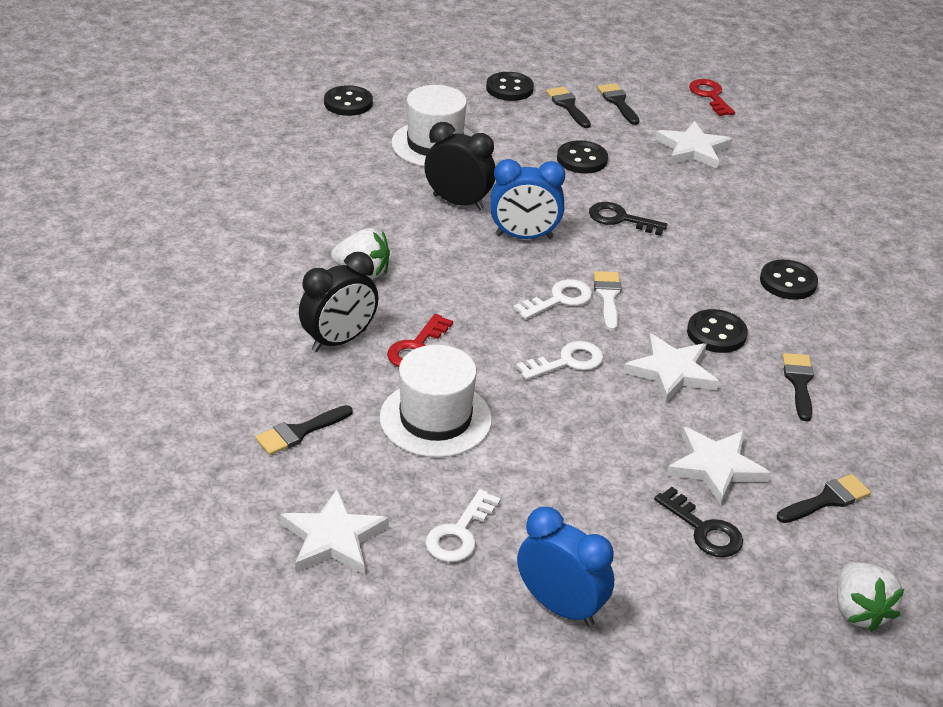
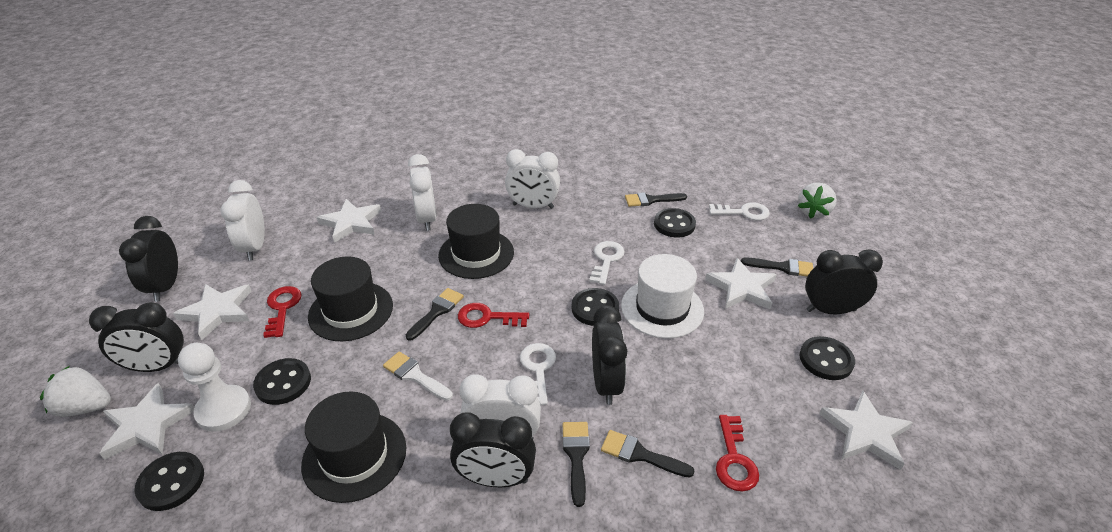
black clock: [299,252,379,352] [424,122,495,210] = 2 -> [89,302,184,372] [119,216,178,302] [450,412,536,487] [592,306,627,405] [805,249,883,315] = 5
black hat: none = 0 -> [301,391,406,503] [308,256,393,341] [438,204,514,279] = 3
black key: [589,202,668,236] [654,487,743,557] = 2 -> none = 0
blue clock: [490,159,565,239] [517,507,614,626] = 2 -> none = 0
red key: [387,314,453,367] [689,79,735,116] = 2 -> [263,286,301,338] [458,303,529,328] [716,415,759,492] = 3
white clock: none = 0 -> [220,180,265,261] [408,154,437,231] [460,374,541,439] [505,149,560,209] = 4
white hat: [379,345,492,457] [391,85,474,167] = 2 -> [621,254,704,339] = 1
white pawn: none = 0 -> [178,343,251,432] = 1
white star: [280,488,389,574] [623,334,719,404] [655,121,733,169] [666,427,771,505] = 4 -> [99,383,194,460] [173,284,251,340] [317,199,381,243] [705,258,777,309] [819,391,913,470] = 5

